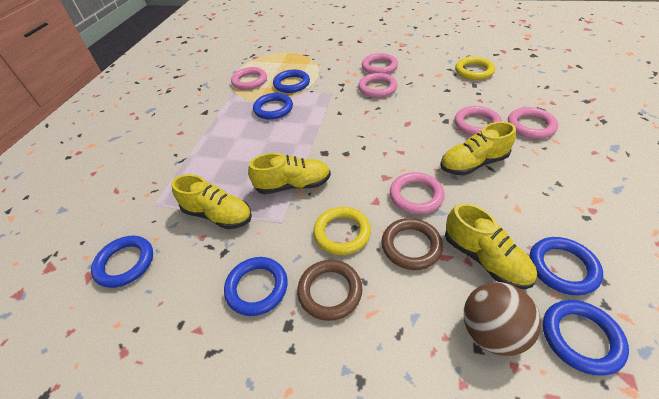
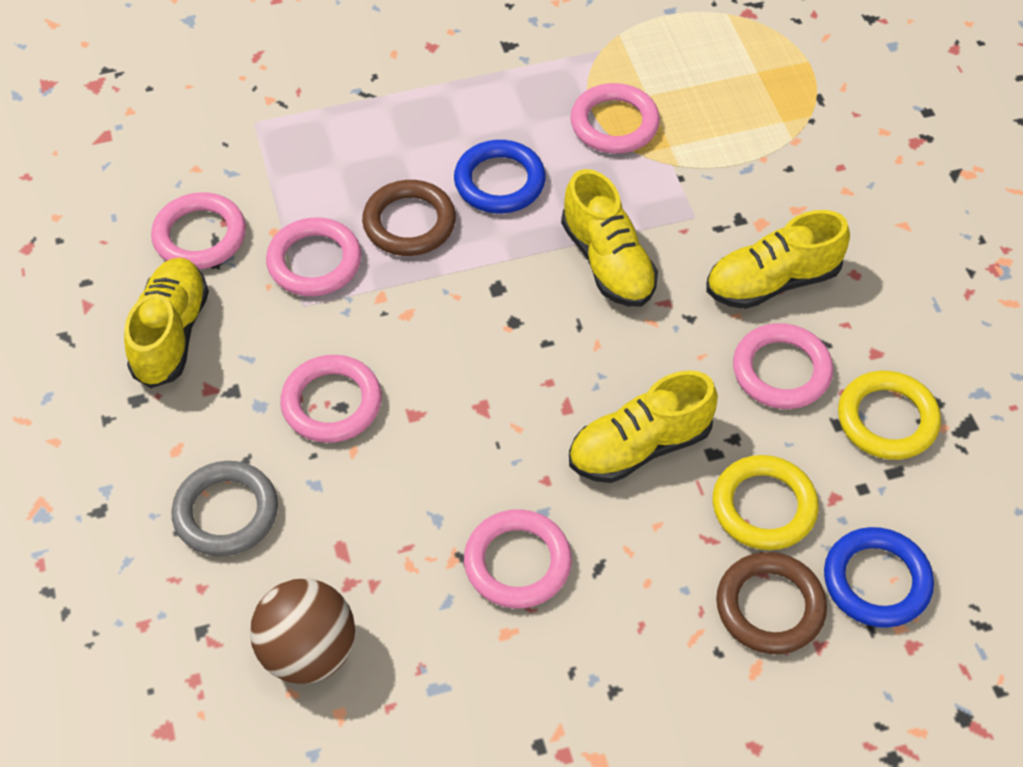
blue ring: [91,236,153,288] [224,257,288,316] [253,93,293,120] [273,69,310,93] [530,237,603,295] [543,300,629,376] = 6 -> [454,140,546,213] [824,527,934,628] = 2
grey ring: none = 0 -> [171,461,278,556] = 1

